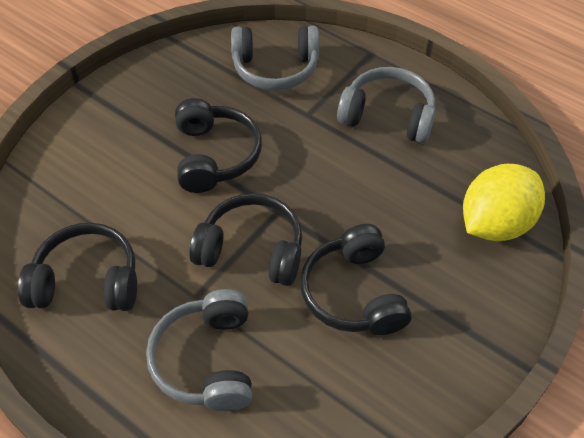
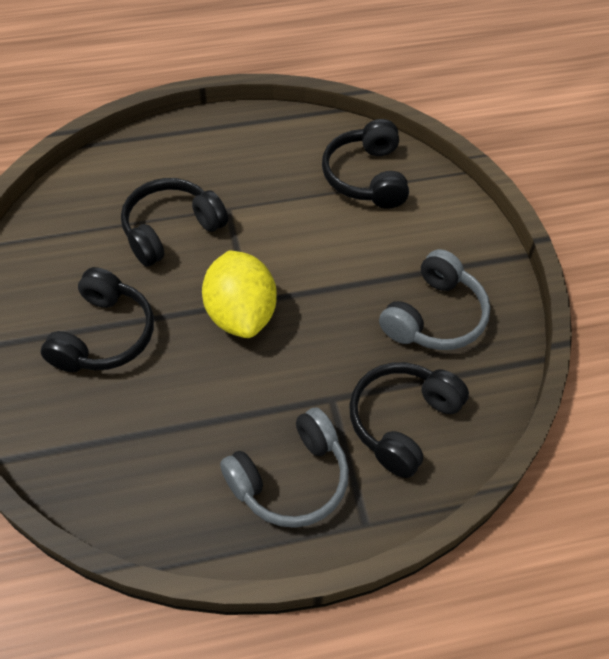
grey headphones: [146,289,252,411] [231,26,319,90] [337,67,436,143] = 3 -> [220,407,349,528] [379,249,490,350] = 2

